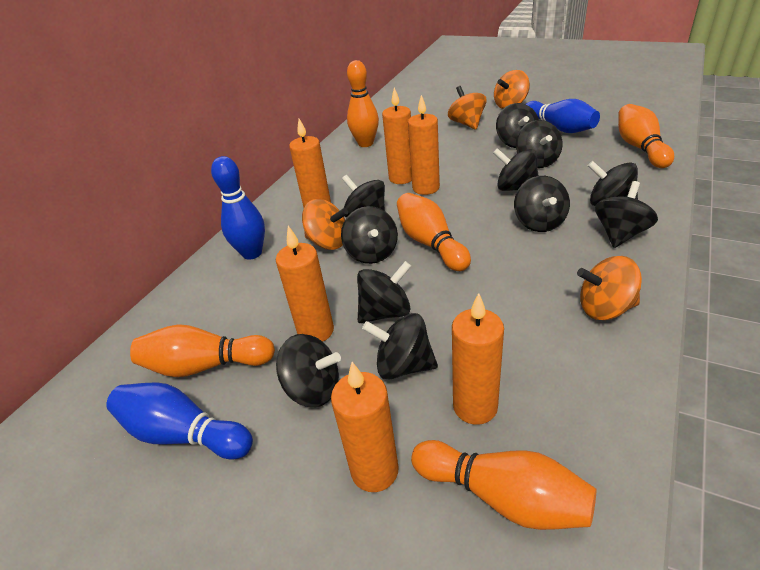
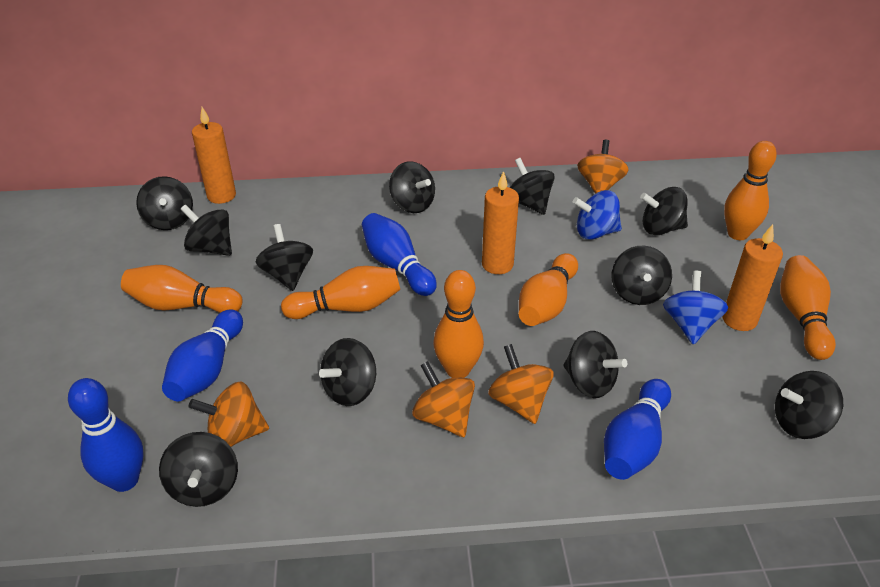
blue bowling pin: [106,382,253,459] [211,156,265,260] [526,99,600,133] = 3 -> [68,378,144,492] [162,310,243,401] [362,213,437,296] [604,379,671,480] = 4
blue spinning top: none = 0 -> [573,190,622,240] [663,271,728,345] = 2
orange bowling pin: [130,324,275,377] [347,60,379,147] [397,193,471,271] [411,440,596,530] [618,104,674,168] = 5 -> [121,265,243,313] [281,266,400,319] [433,270,484,378] [519,253,578,326] [724,141,777,240] [780,255,836,360] = 6
orange candle: [276,226,334,342] [289,119,331,207] [331,362,399,492] [382,87,412,184] [408,95,440,195] [452,293,504,425] = 6 -> [192,107,236,204] [482,171,519,274] [722,224,783,331] = 3

